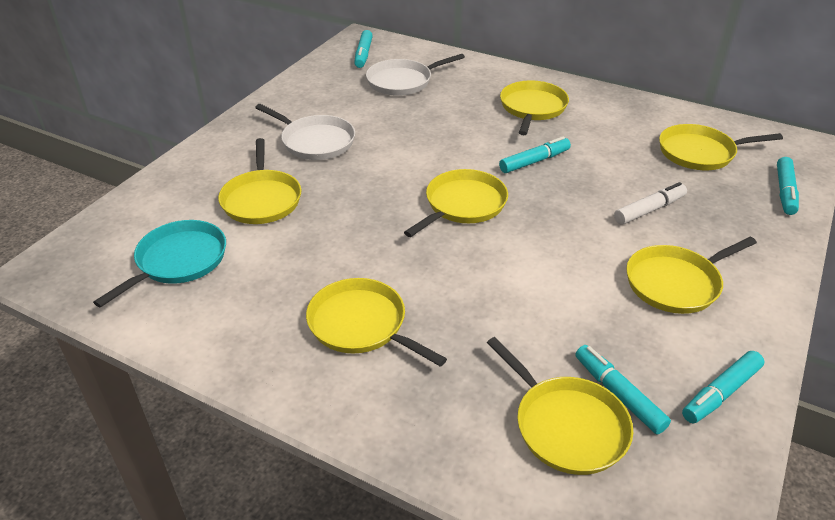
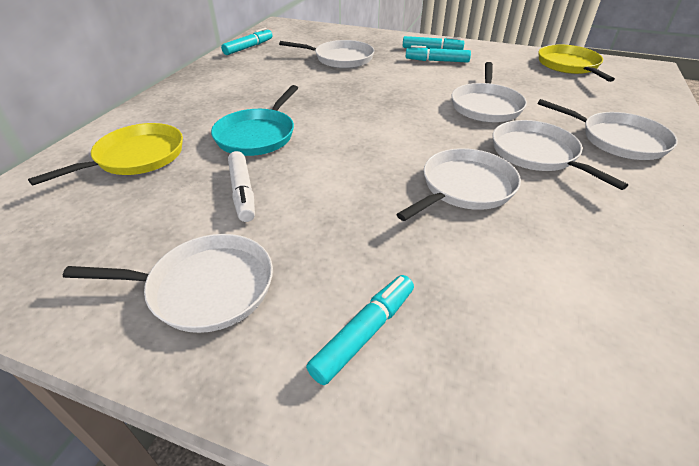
turquoise marker: [354,30,373,68] [499,137,571,173] [575,345,671,434] [682,351,764,423] [777,157,799,215] = 5 -> [221,28,272,55] [306,275,414,385] [403,36,464,50] [406,45,471,63] = 4
white pan: [255,104,355,160] [366,54,465,96] = 2 -> [63,234,273,333] [279,40,375,68] [396,148,521,221] [451,62,527,122] [492,120,628,190] [537,99,678,160] = 6
yellow pan: [218,138,301,224] [306,278,447,367] [404,169,508,237] [487,337,633,475] [500,80,569,135] [626,237,757,314] [659,124,783,170] = 7 -> [28,123,183,186] [538,44,615,82] = 2

